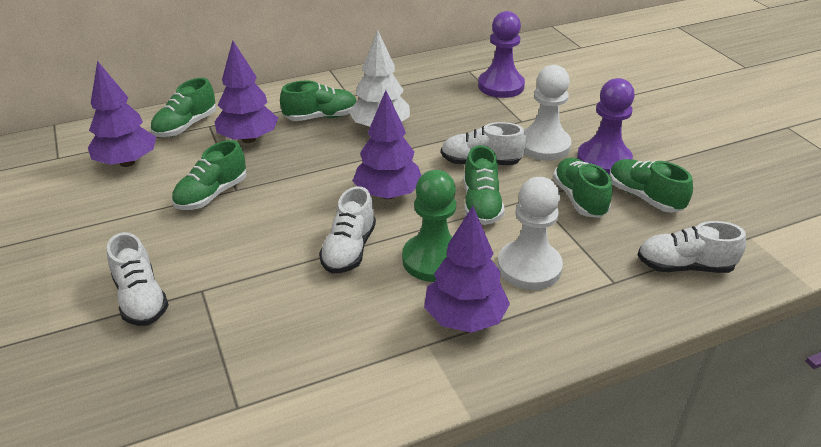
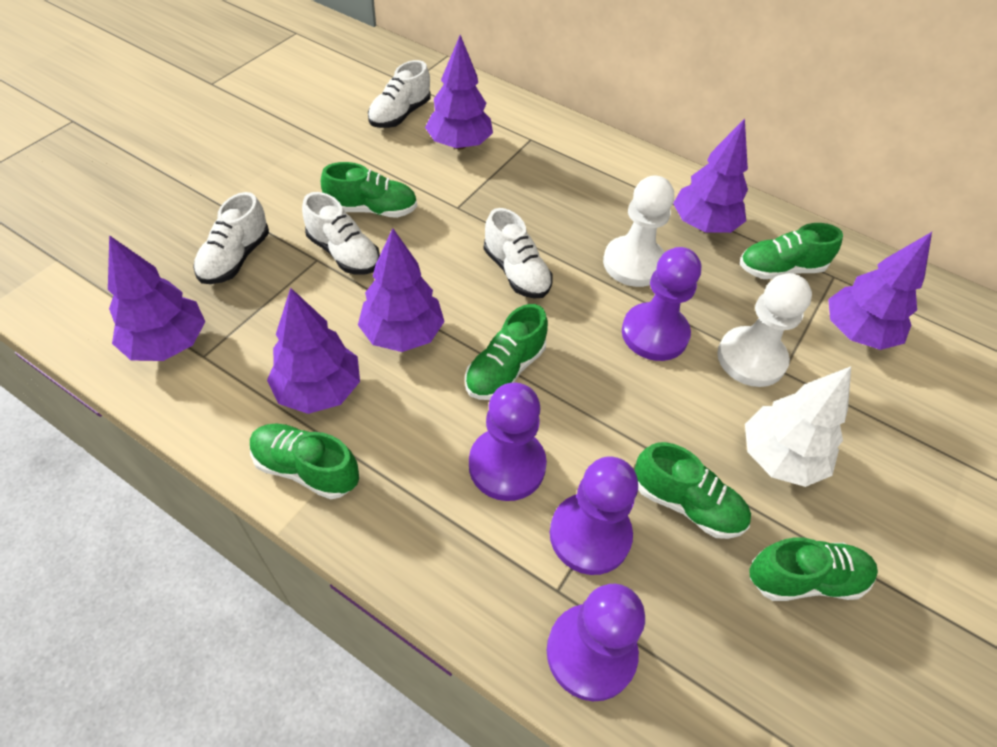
green pawn: [402,170,456,282] = 1 -> none = 0
purple pawn: [478,11,525,98] [577,78,635,176] = 2 -> [469,383,547,501] [547,584,645,701] [550,456,638,575] [622,247,701,361] = 4
purple tree: [88,61,156,167] [215,40,278,143] [353,90,422,199] [424,206,510,333] = 4 -> [108,235,205,361] [267,287,360,414] [358,228,445,352] [425,35,493,149] [673,118,748,233] [828,232,932,350] = 6

